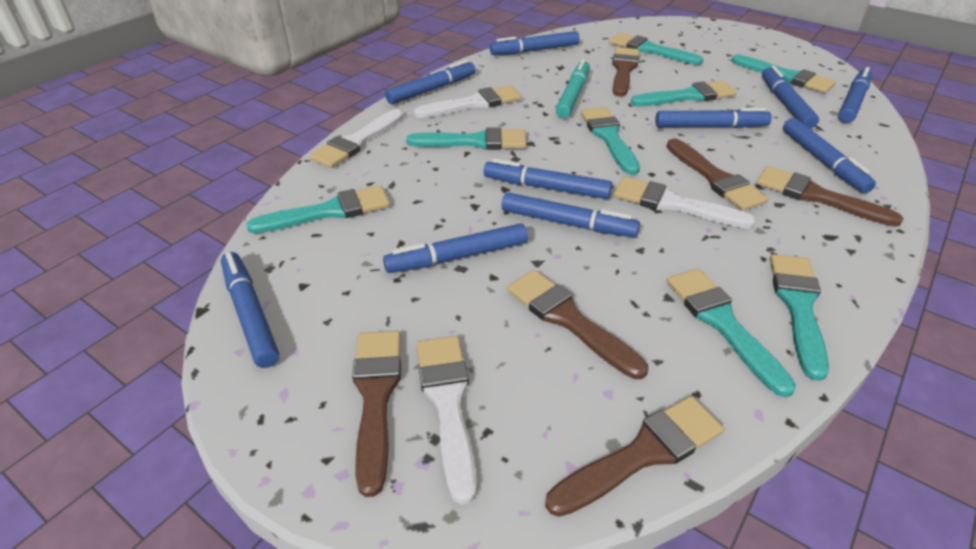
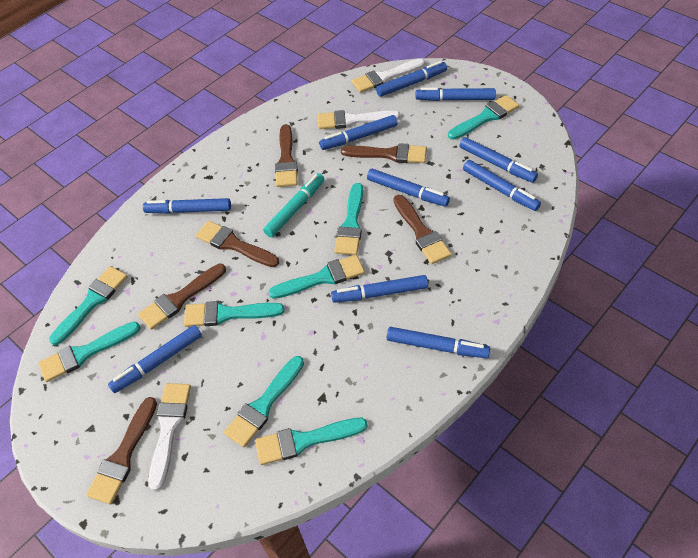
white brush: [310,109,404,168] [414,85,521,118] [417,336,477,505] [614,177,756,229] = 4 -> [148,383,191,491] [318,110,400,129] [352,59,425,93] = 3

